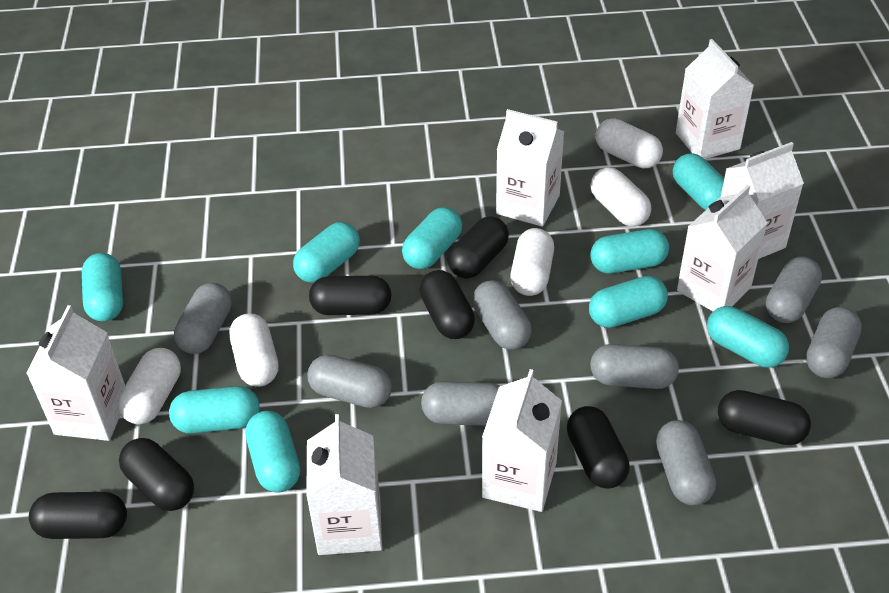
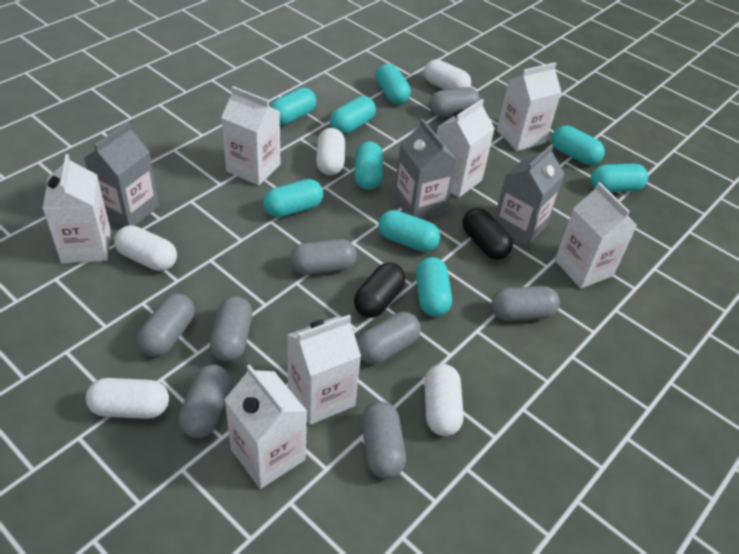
black capsule: [29,492,127,539] [119,438,194,511] [309,276,392,315] [419,270,475,339] [448,217,509,279] [567,406,630,489] [718,390,811,445] = 7 -> [354,262,405,318] [462,208,513,260] = 2
grey carton: none = 0 -> [84,122,159,227] [394,119,457,219] [494,144,565,247] = 3

